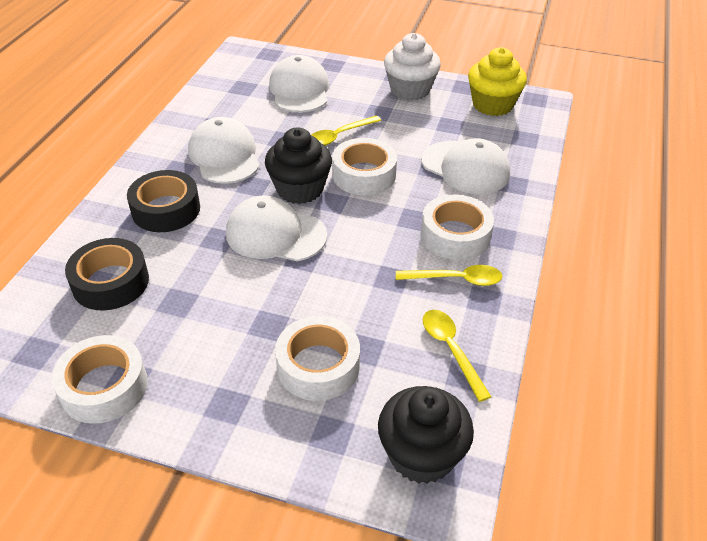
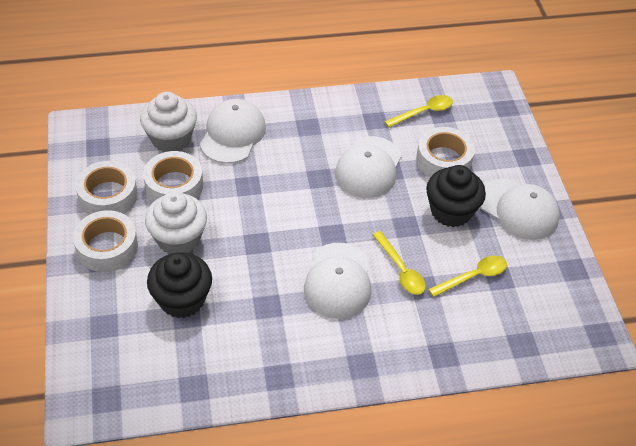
black tape: [65,238,149,311] [127,170,200,232] = 2 -> none = 0
white cupcake: [384,33,441,100] = 1 -> [140,92,197,152] [145,192,207,254] = 2
yellow cupcake: [468,47,527,116] = 1 -> none = 0

